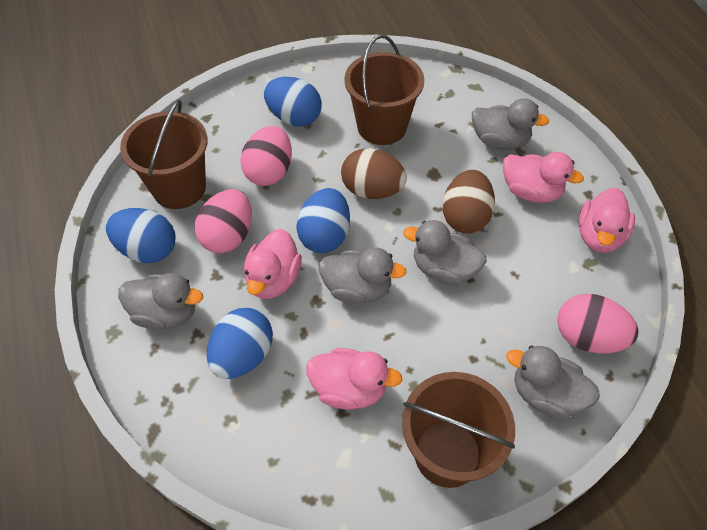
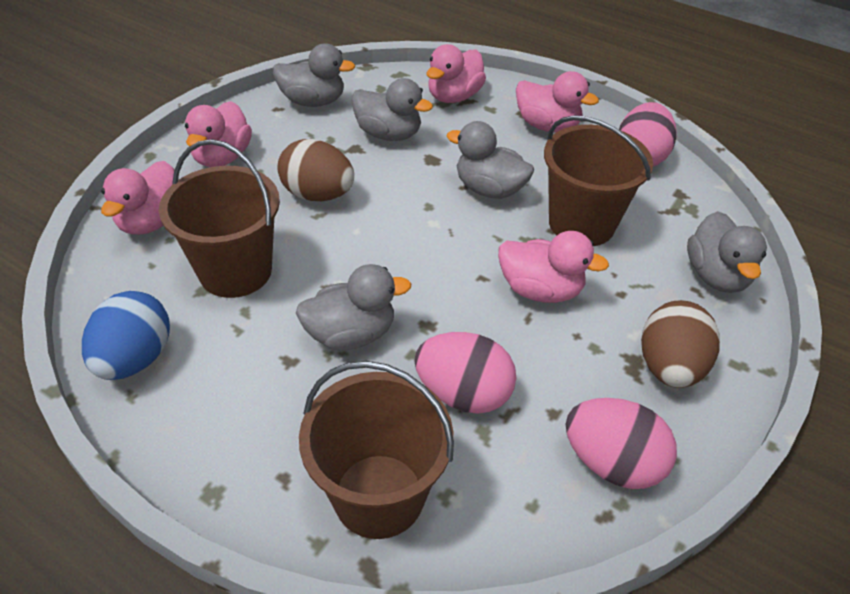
blue egg: [106,208,175,263] [207,308,273,379] [264,77,322,126] [296,188,350,253] = 4 -> [82,291,170,380] = 1
pink duck: [244,229,302,299] [306,348,402,410] [503,152,584,203] [579,188,635,253] = 4 -> [101,161,179,235] [185,101,252,167] [427,44,486,103] [498,231,609,303] [516,71,599,132] = 5

